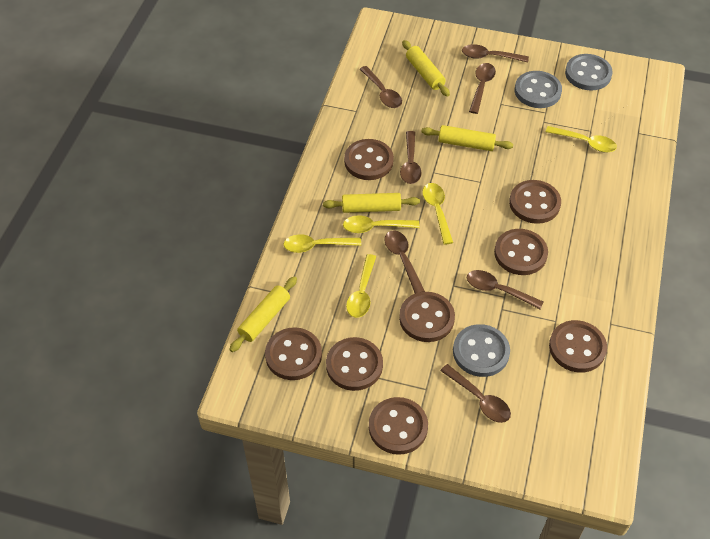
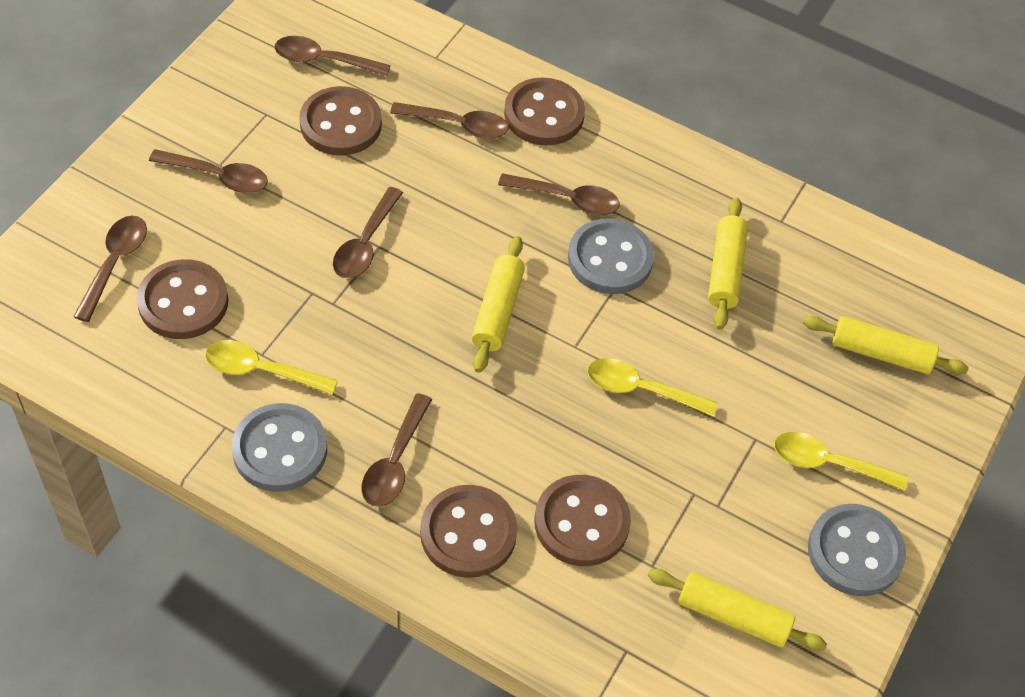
brown button: [265,327,322,380] [326,337,383,391] [344,139,394,180] [369,397,428,455] [399,292,455,342] [494,229,548,275] [509,180,561,224] [549,320,607,373] = 8 -> [137,259,228,339] [299,86,382,156] [420,485,517,578] [504,78,585,145] [534,475,631,566] = 5
yellow spoon: [283,234,361,253] [343,215,420,233] [346,254,376,318] [422,183,453,245] [546,126,617,153] = 5 -> [205,340,338,395] [587,358,718,417] [774,432,908,491] = 3

